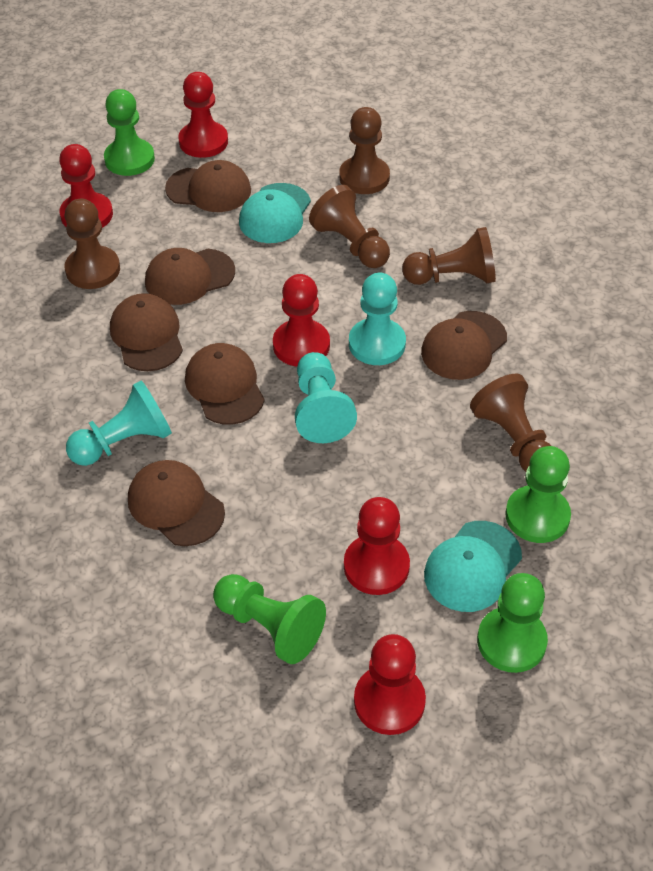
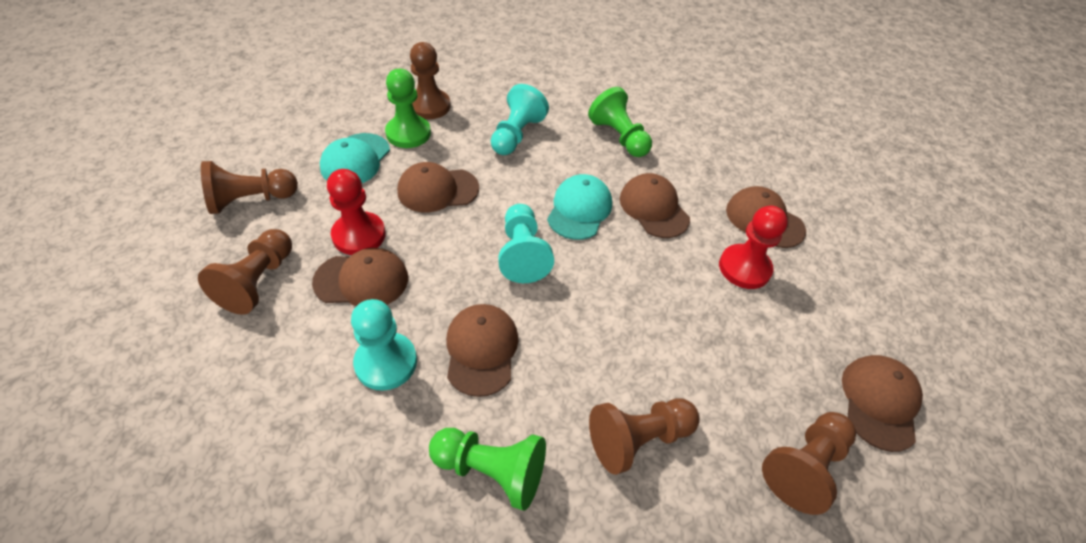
green pawn: [104,89,155,176] [213,574,326,664] [477,573,548,673] [505,446,571,543] = 4 -> [385,69,431,148] [429,428,546,511] [588,87,652,157] = 3
red pawn: [59,144,113,228] [178,72,228,158] [273,274,330,366] [344,497,410,595] [354,634,426,735] = 5 -> [327,169,386,255] [719,206,788,289] = 2

